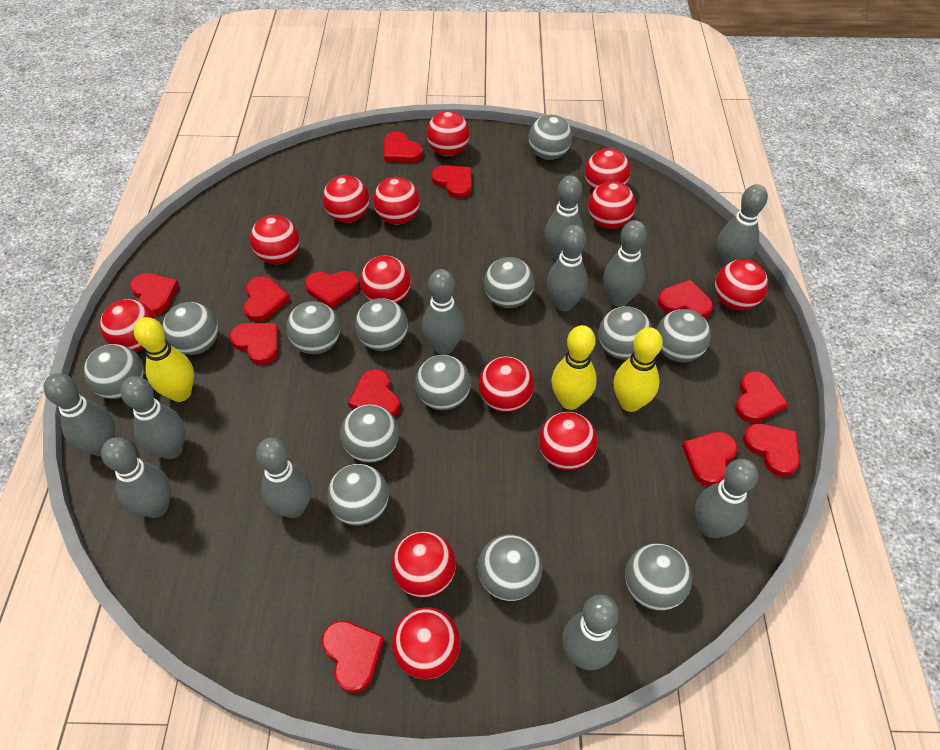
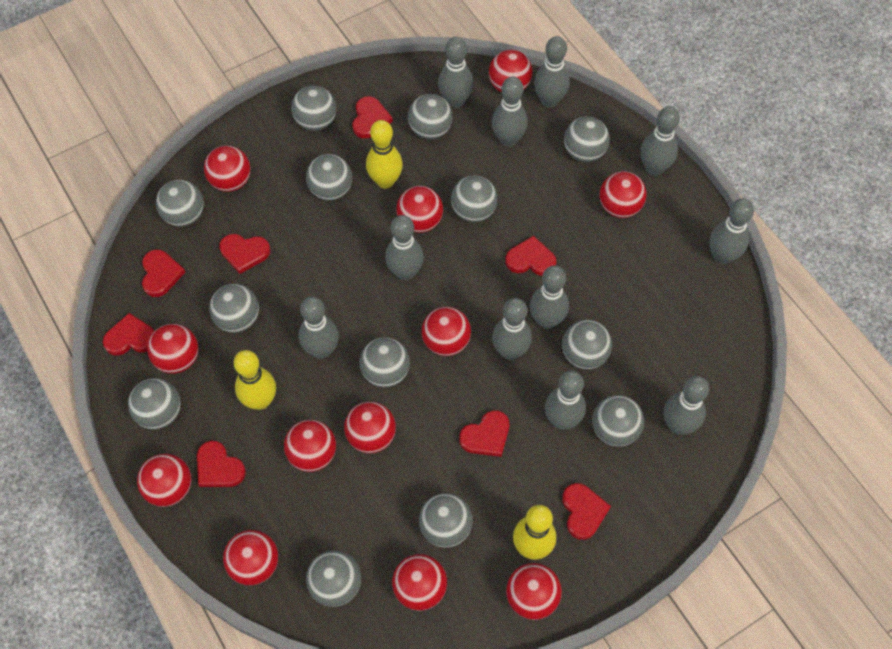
red ball: [100,299,156,352] [250,215,300,264] [322,175,370,223] [360,255,411,303] [373,177,420,225] [391,531,456,598] [392,607,460,679] [426,111,470,156] [478,357,534,412] [539,412,598,470] [585,148,631,191] [588,181,636,229] [715,259,768,311] = 13 -> [137,453,191,507] [147,324,198,374] [204,146,251,192] [223,530,278,585] [284,420,336,472] [344,402,396,454] [392,554,447,611] [396,186,443,233] [422,307,471,356] [489,50,532,93] [506,563,562,620] [600,171,647,218] = 12
red heart: [130,273,179,315] [230,323,278,365] [243,276,290,322] [305,271,359,308] [322,621,385,693] [348,369,400,417] [384,132,423,163] [431,165,472,199] [658,280,713,318] [682,432,738,486] [735,371,788,423] [743,423,800,477] = 12 -> [103,313,155,356] [142,250,185,297] [197,441,246,487] [219,234,270,274] [352,96,393,138] [459,410,509,457] [505,236,556,276] [562,483,611,540] = 8

